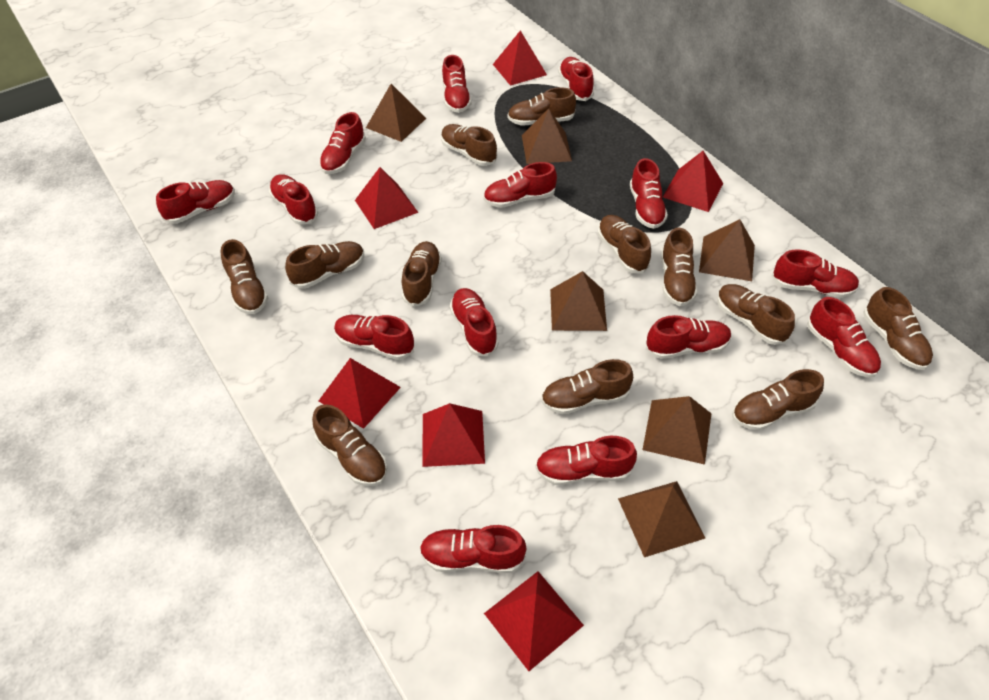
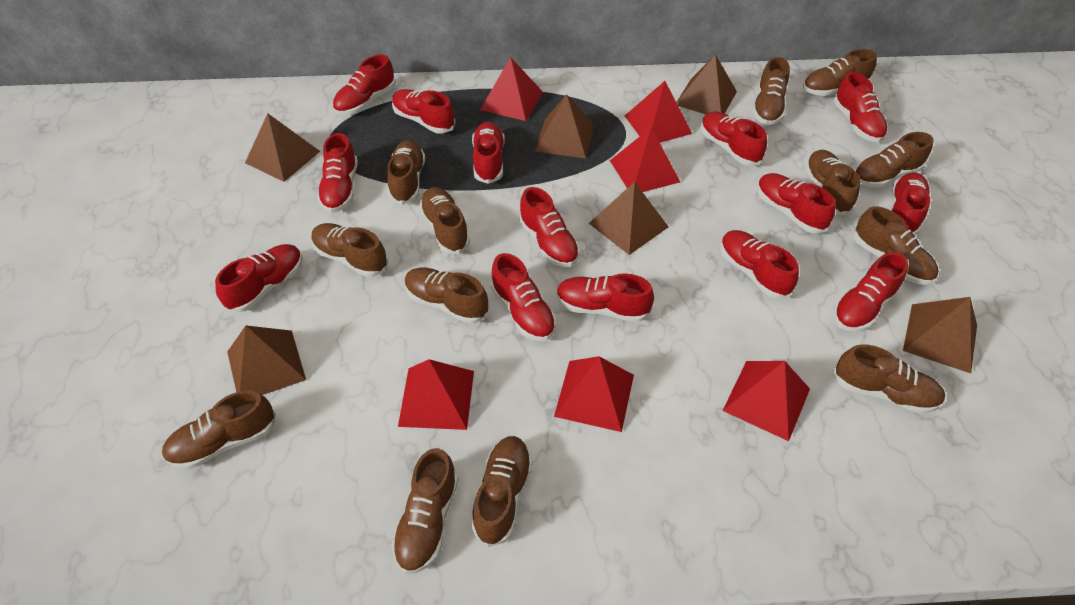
brown shoe: [221,239,268,314] [285,241,364,289] [312,404,387,486] [402,241,442,307] [441,124,497,166] [508,87,576,126] [541,359,633,415] [597,215,651,273] [661,228,698,306] [717,284,795,345] [732,369,824,431] [863,287,933,370] = 12 -> [162,390,276,469] [311,223,388,277] [387,140,425,205] [392,448,458,574] [405,267,488,324] [419,187,470,254] [471,436,532,547] [752,57,790,125] [803,49,877,96] [804,150,860,215] [833,344,945,413] [854,206,938,285] [855,132,933,188] = 13

